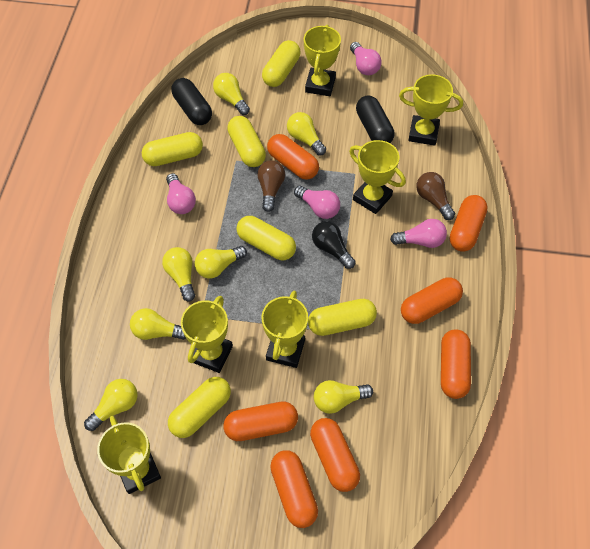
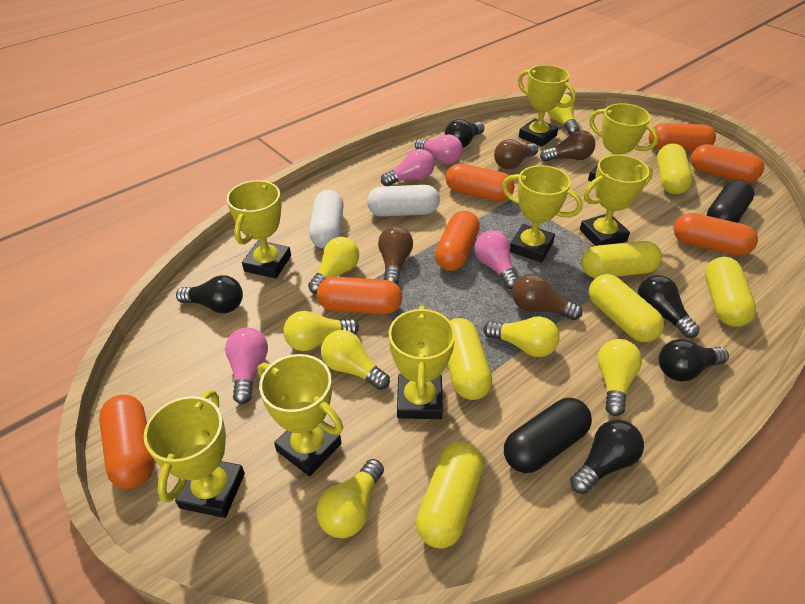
black light bulb: [312,221,356,269] = 1 -> [176,275,243,313] [445,119,484,148] [570,419,644,494] [637,275,700,338] [659,339,729,381] = 5
brown light bulb: [257,160,285,212] [416,172,455,220] = 2 -> [378,226,413,284] [494,139,538,170] [512,274,582,320] [540,130,595,162] = 4
white capsule: none = 0 -> [309,190,344,248] [367,185,440,217] = 2
yellow trophy: [97,416,161,494] [181,296,233,373] [261,291,308,368] [304,25,341,96] [349,140,406,214] [399,74,463,146] = 6 -> [144,390,245,518] [227,180,291,278] [258,354,343,476] [389,305,455,419] [502,165,583,262] [518,65,576,147] [580,154,653,246] [588,103,658,182] = 8

